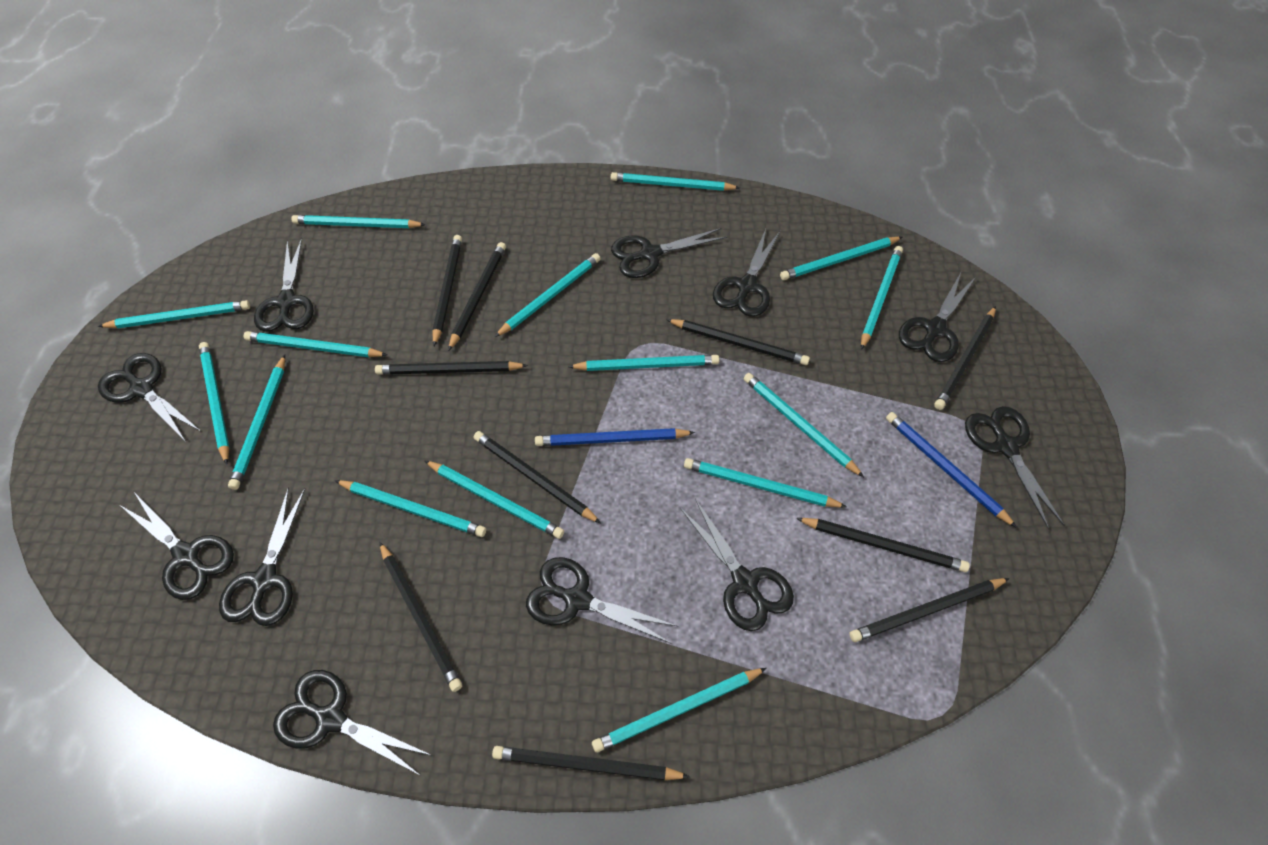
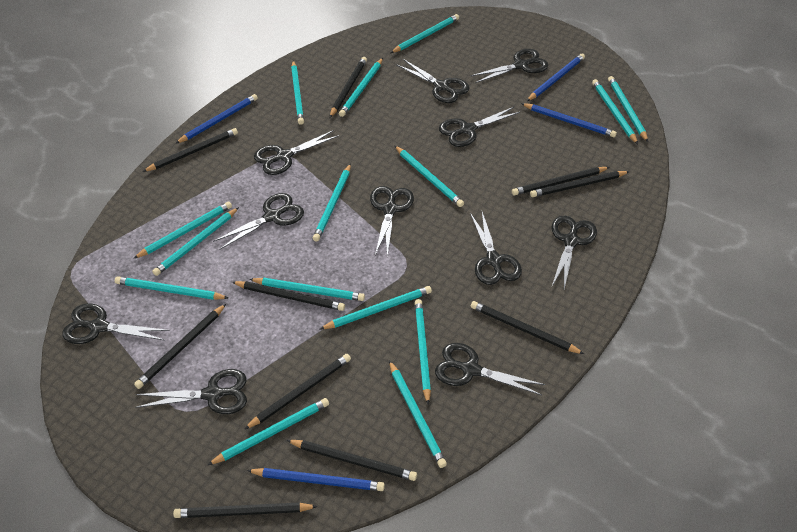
blue pencil: [535,428,695,446] [886,412,1017,528] = 2 -> [175,94,258,144] [247,468,385,491] [521,103,617,137] [527,53,585,101] = 4

